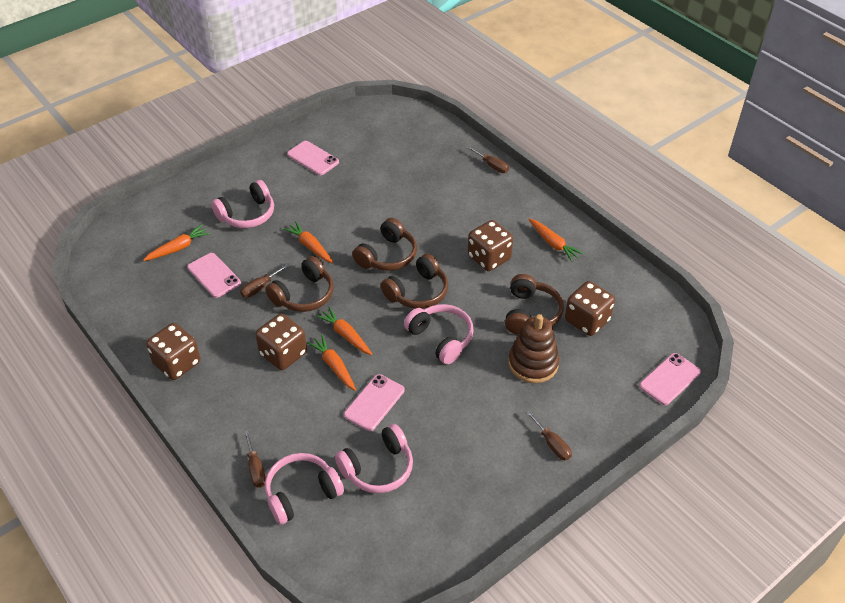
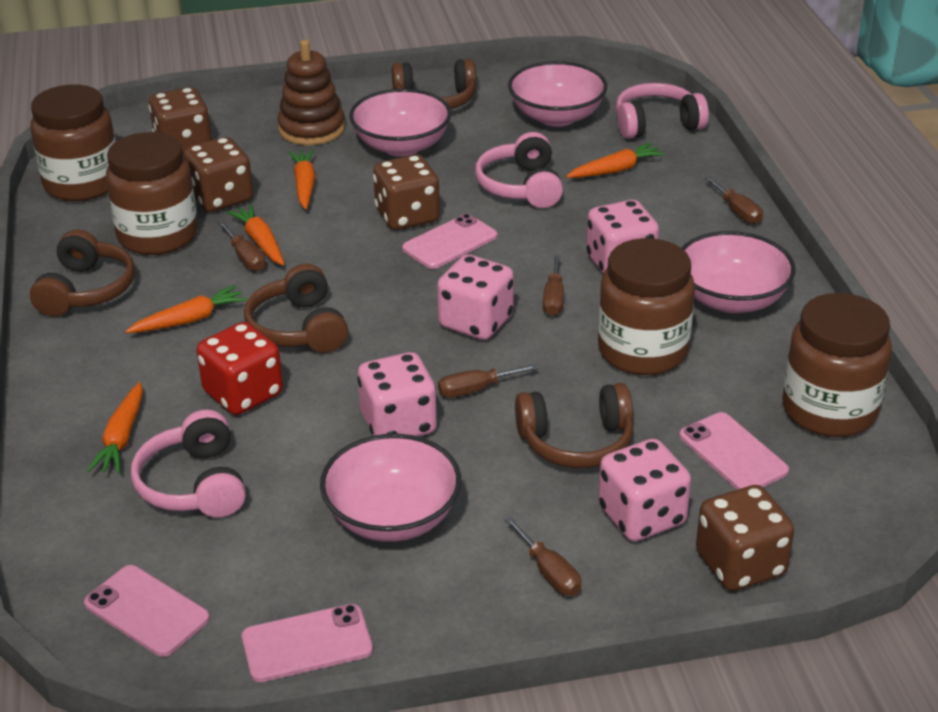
brown jar: none = 0 -> [30,85,116,201] [106,132,198,255] [598,238,695,375] [782,293,892,437] = 4
brown screwdriver: [240,264,289,298] [244,430,266,488] [468,146,509,173] [526,410,572,460] = 4 -> [218,221,266,271] [438,364,539,398] [505,517,581,596] [543,255,564,316] [704,176,763,224] = 5
pink bowl: none = 0 -> [320,434,461,542] [349,89,451,156] [508,61,607,127] [681,231,796,313] = 4
pink dice: none = 0 -> [357,352,437,437] [437,254,514,340] [586,200,659,274] [598,439,691,542] = 4
pink headphones: [211,180,274,228] [265,453,344,525] [335,424,413,493] [404,304,474,364] = 4 -> [131,410,246,518] [475,132,563,208] [616,83,709,139] = 3
red dice: none = 0 -> [196,322,283,415] = 1

